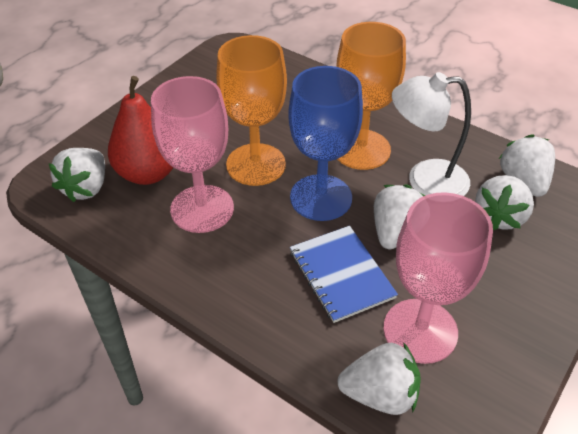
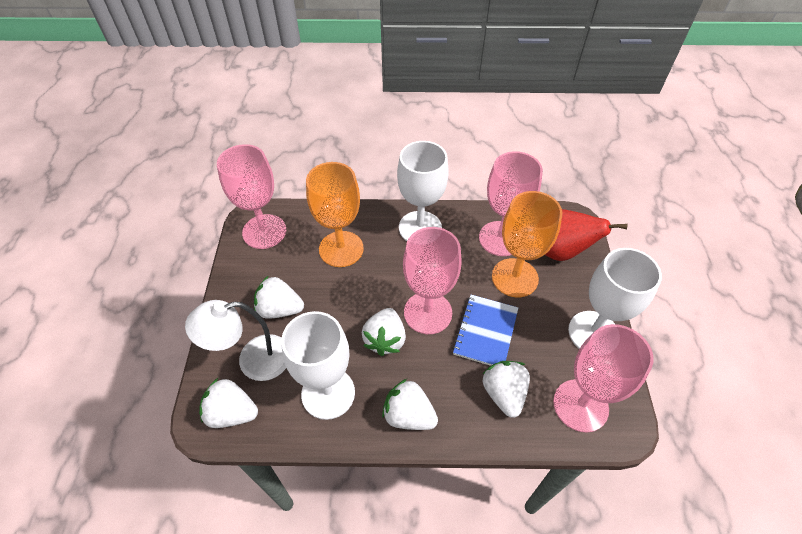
blue goblet: [288,66,363,221] = 1 -> none = 0
pink goblet: [151,76,234,233] [383,192,493,364] = 2 -> [217,144,286,249] [403,227,462,334] [479,151,543,256] [553,324,654,432] = 4
white goblet: none = 0 -> [281,311,355,420] [397,141,449,241] [568,248,662,349] = 3

